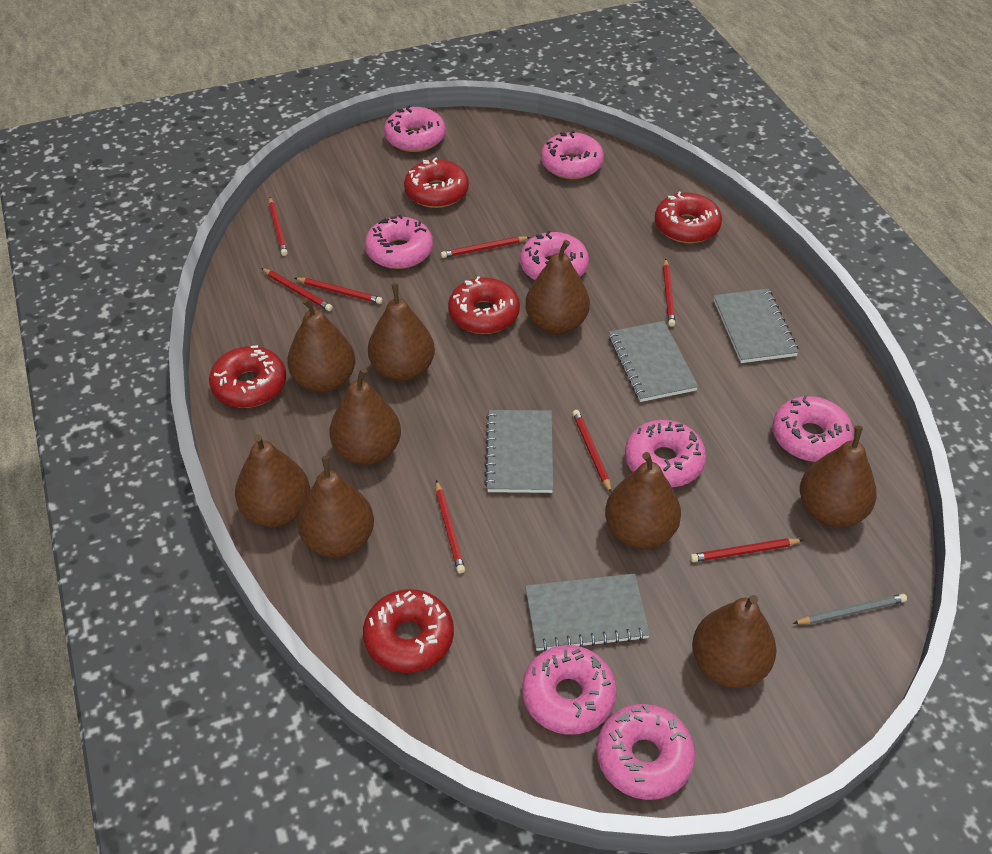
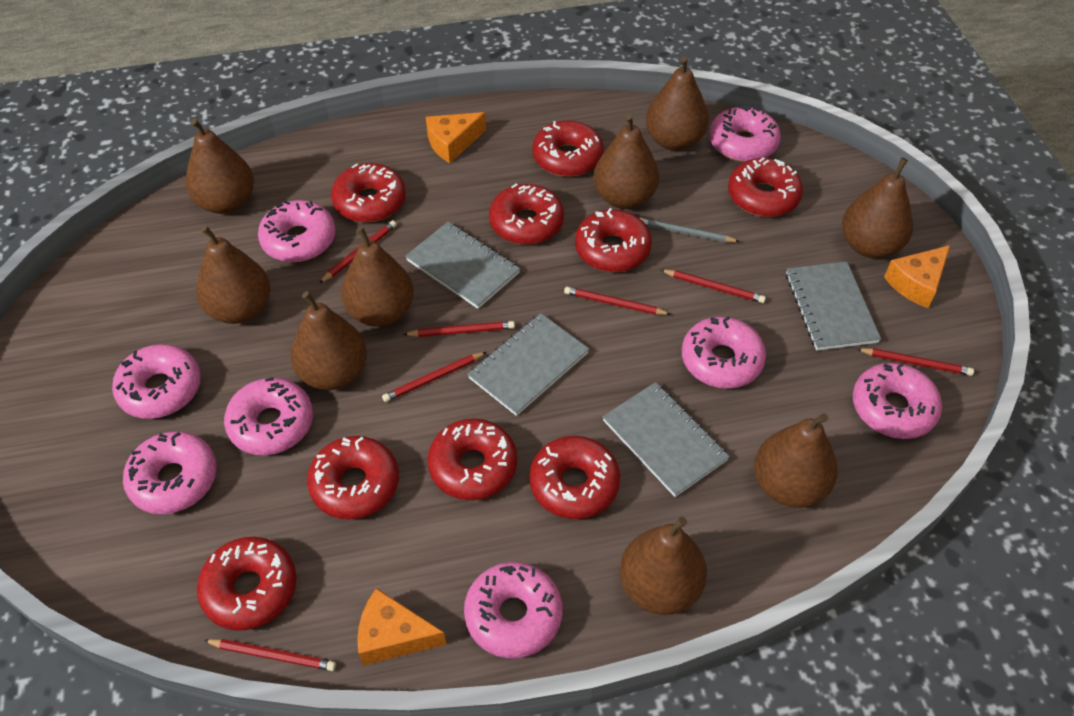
orange cheese: none = 0 -> [357,588,446,665] [426,112,486,163] [884,245,950,308] = 3
red donut: [209,345,286,408] [363,589,454,673] [404,158,469,208] [448,276,520,334] [655,192,722,243] = 5 -> [197,537,297,631] [307,436,399,519] [331,163,406,222] [427,418,517,500] [489,183,564,245] [529,436,620,519] [532,120,604,177] [575,208,652,272] [728,157,803,217] = 9
red pencil: [261,268,333,311] [269,197,288,256] [295,278,383,304] [436,480,465,573] [441,236,530,258] [573,410,612,493] [663,258,675,327] [690,538,803,562] = 8 -> [203,639,336,671] [319,220,397,283] [382,352,486,402] [403,321,515,337] [564,287,671,315] [661,270,766,303] [857,348,974,376] = 7

